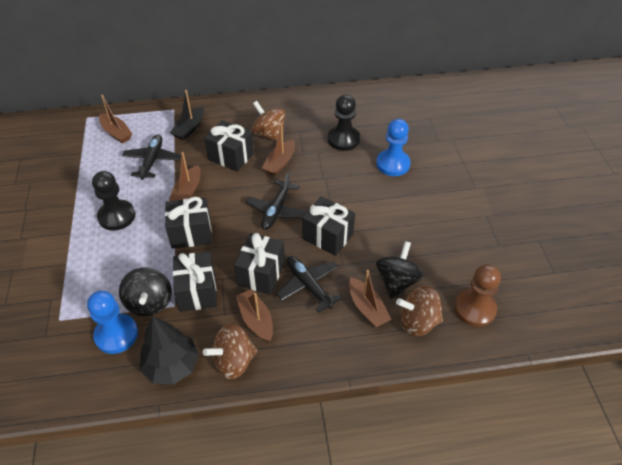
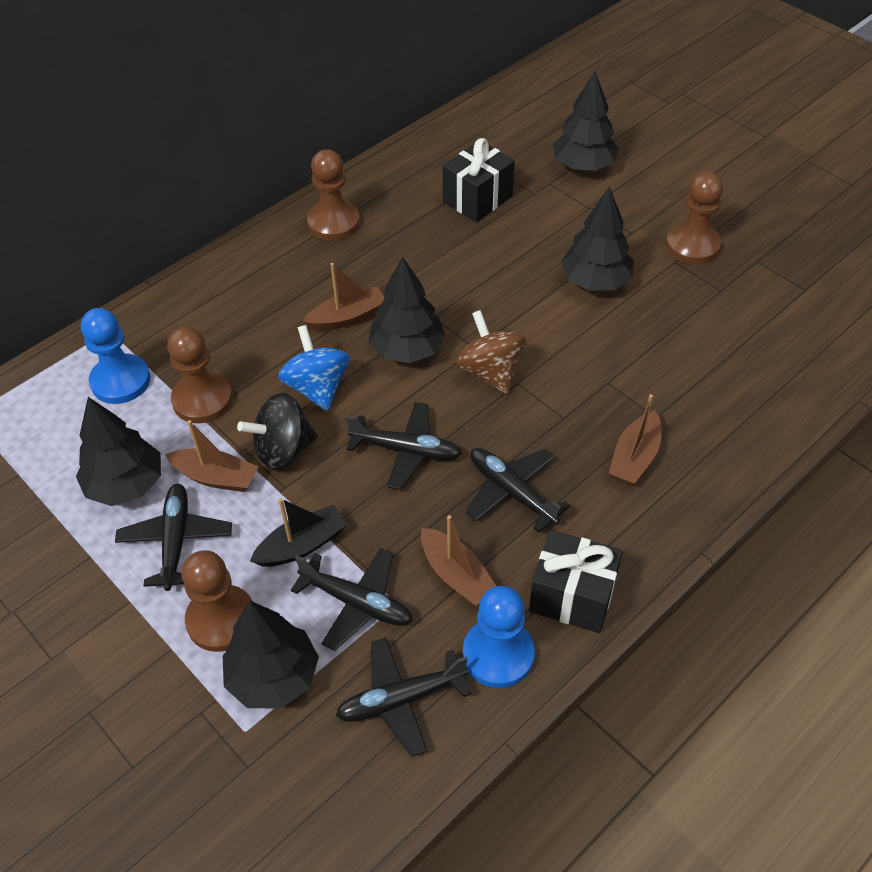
black gift: [165,197,212,249] [173,252,217,312] [204,120,254,172] [234,233,285,295] [302,196,355,256] = 5 -> [443,138,515,222] [529,530,623,633] = 2
black pawn: [92,171,135,231] [328,94,360,151] = 2 -> none = 0
black plane: [122,134,181,180] [246,172,306,230] [277,256,342,313] = 3 -> [115,484,232,591] [291,548,413,651] [336,637,471,757] [346,402,462,490] [466,448,570,533] = 5
black spinning top: [119,267,172,316] [376,241,424,299] = 2 -> [237,393,318,470] = 1
black tree: [140,316,199,385] = 1 -> [76,397,161,506] [223,600,319,709] [369,256,446,363] [553,71,619,171] [561,186,634,291] = 5
blue spinning top: none = 0 -> [278,325,350,411] = 1
brown boat: [99,95,132,144] [169,152,201,201] [236,289,273,342] [262,124,295,176] [349,270,392,327] = 5 -> [165,420,258,492] [303,263,384,331] [421,515,496,606] [609,394,661,485] = 4
brown pawn: [454,264,501,327] = 1 -> [167,327,232,423] [182,550,253,652] [307,149,360,241] [666,171,723,264] = 4
brown spinning top: [203,323,258,380] [251,101,285,141] [396,286,443,336] = 3 -> [456,310,526,394] = 1

